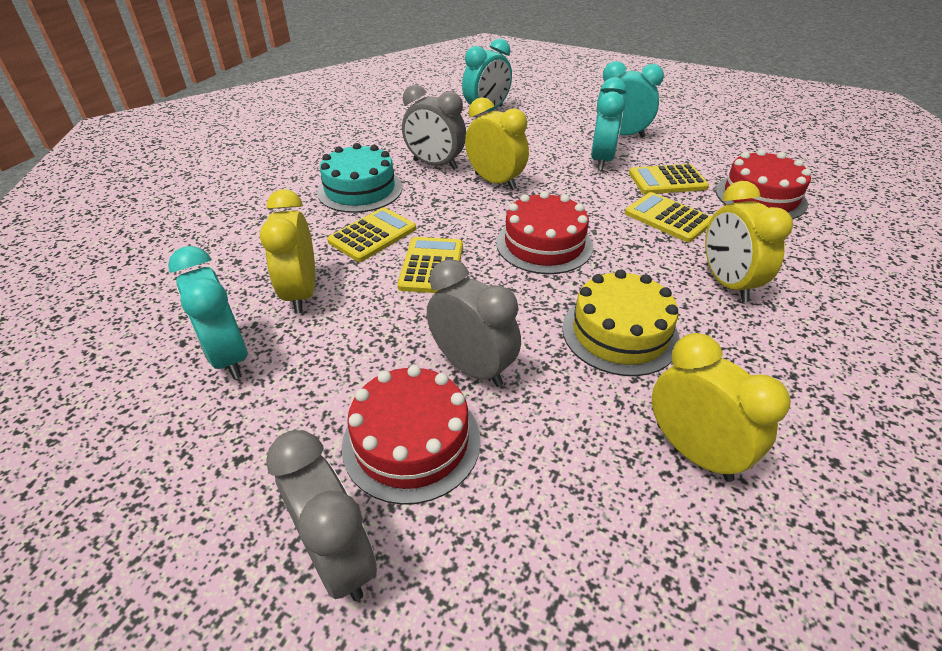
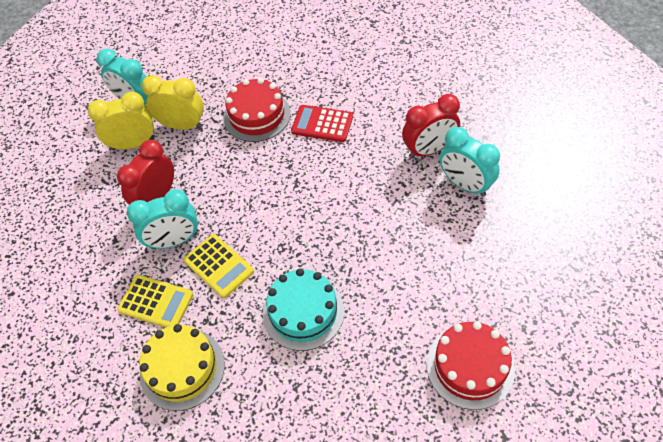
grey clock: [266,430,377,601] [402,85,466,170] [427,259,521,387] = 3 -> none = 0
red cake: [342,365,481,505] [496,191,593,274] [716,149,811,219] = 3 -> [224,78,291,142] [427,321,515,410] = 2
red calculator: none = 0 -> [291,105,353,142] = 1
red clock: none = 0 -> [117,140,174,205] [402,94,460,158] = 2
turquoise clock: [168,246,247,379] [462,39,512,117] [591,77,626,171] [597,61,664,138] = 4 -> [97,49,148,107] [127,189,198,249] [439,127,500,197] = 3
yellow calculator: [327,207,416,262] [398,237,463,293] [625,192,712,242] [629,164,709,194] = 4 -> [117,275,193,328] [183,234,254,298] = 2
yellow clock: [260,189,315,313] [465,97,529,190] [652,333,791,482] [705,181,793,302] = 4 -> [88,92,155,150] [142,75,204,130] = 2

